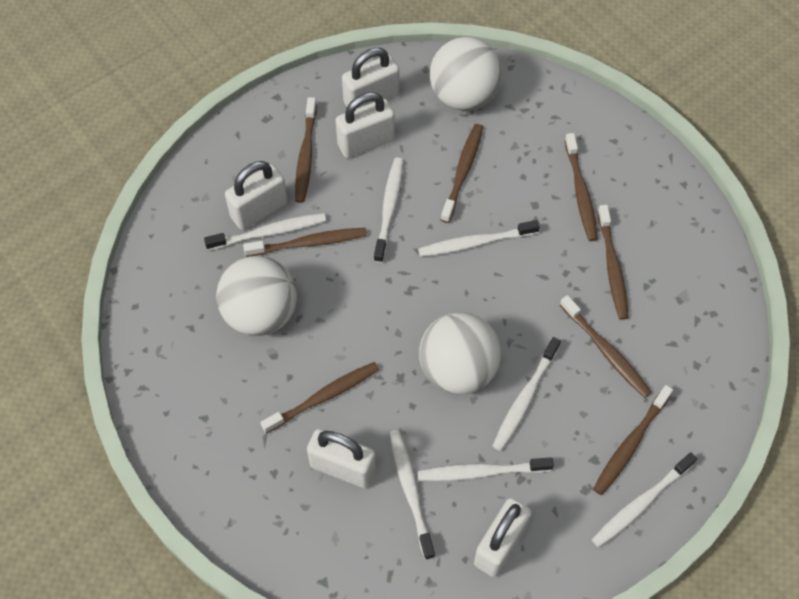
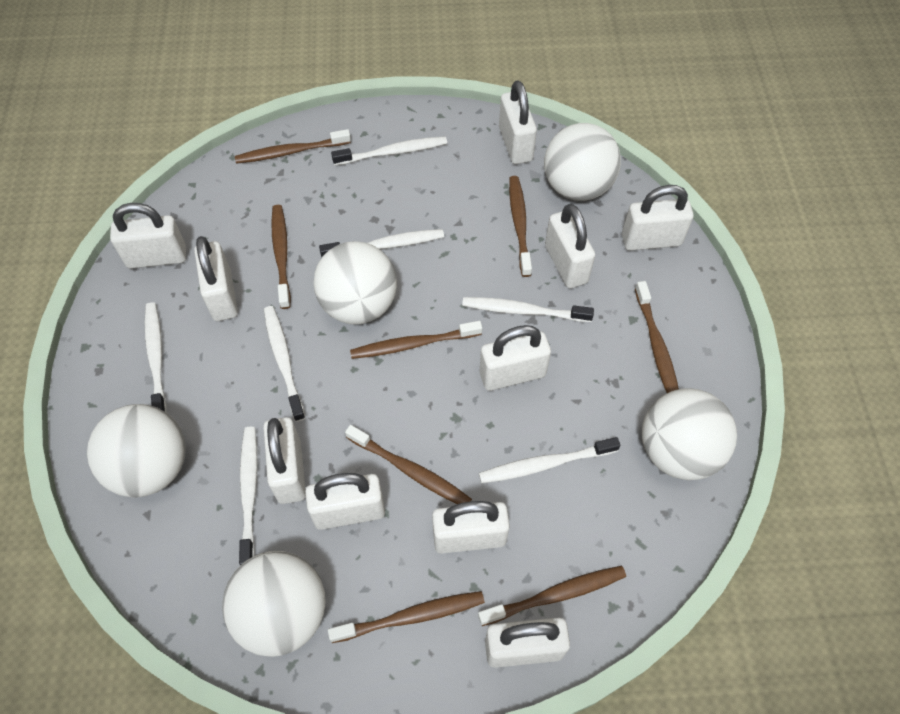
white ball: [216,256,297,336] [419,312,501,394] [430,37,502,111] = 3 -> [87,404,186,497] [222,551,326,657] [313,241,397,325] [544,123,621,201] [642,388,737,480] = 5
white padlock: [225,161,288,230] [307,429,376,488] [335,92,395,158] [342,48,399,108] [474,498,532,577] = 5 -> [110,203,186,269] [194,236,238,321] [263,417,306,504] [305,473,385,530] [432,501,510,553] [480,325,551,391] [485,617,570,668] [499,81,537,164] [545,204,595,288] [622,185,693,251] = 10

